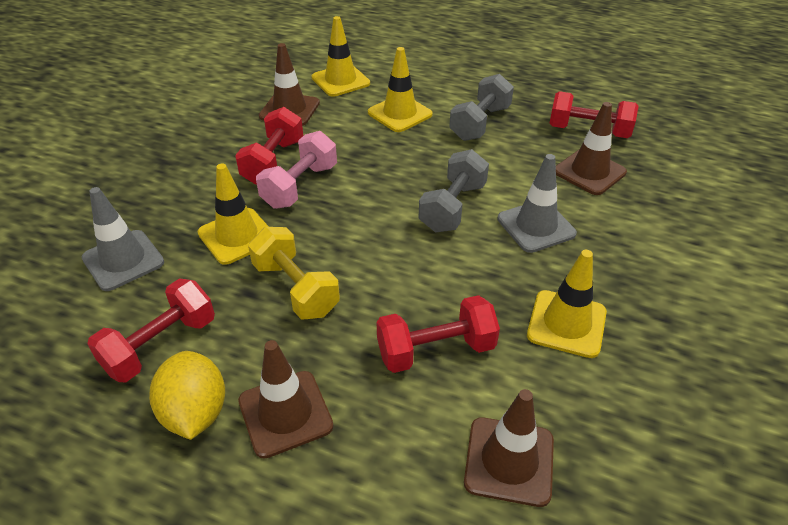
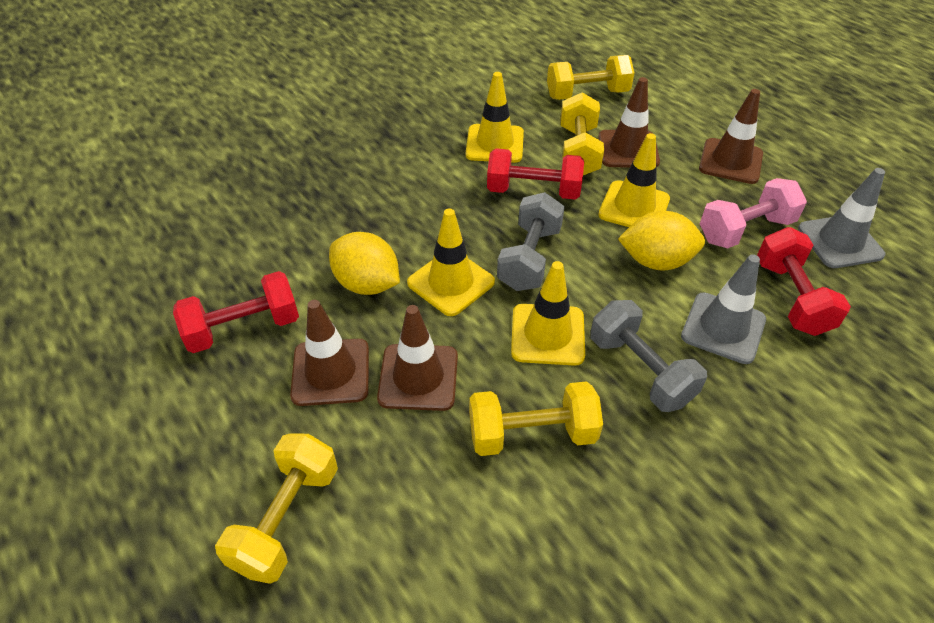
red dumbbell: [87,279,215,382] [235,107,303,185] [377,295,500,373] [550,91,639,138] = 4 -> [173,271,299,353] [487,148,584,200] [757,227,851,336] = 3
yellow dumbbell: [248,227,340,319] = 1 -> [215,434,338,584] [469,381,603,456] [547,55,634,100] [560,92,604,175] = 4
yellow lemon: [149,351,225,440] = 1 -> [329,232,400,295] [618,211,705,271] = 2

